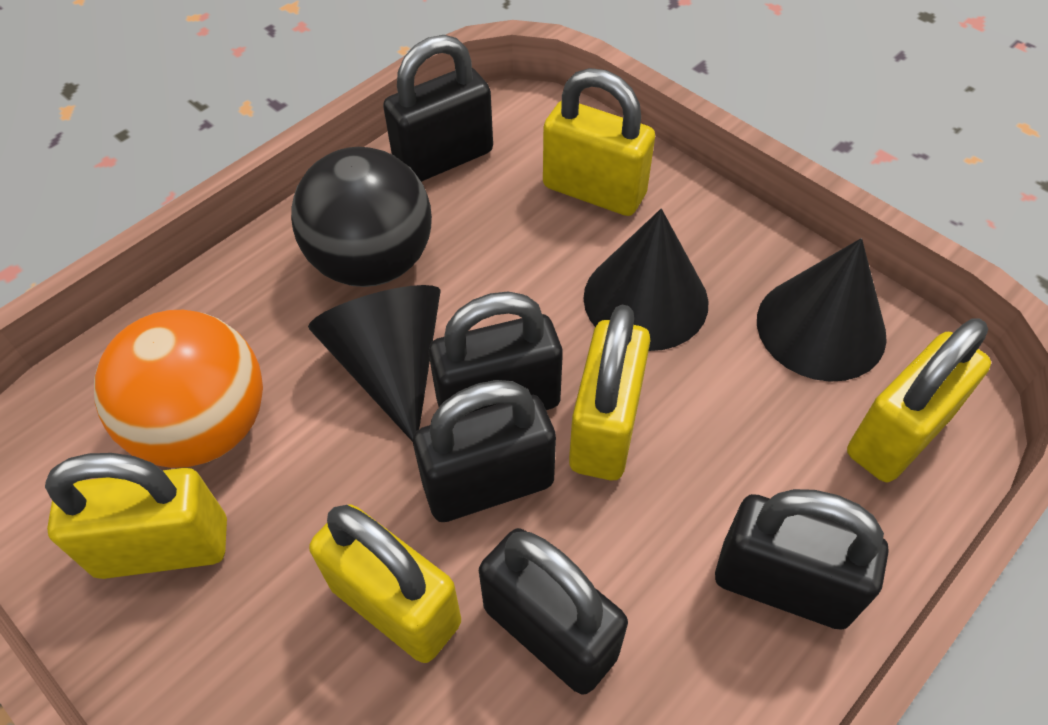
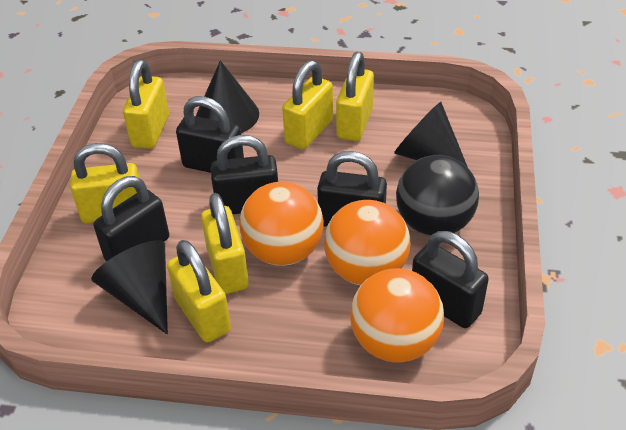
orange ball: [94,310,263,468] = 1 -> [239,182,324,266] [324,200,411,285] [350,268,444,362] = 3
yellow padlock: [45,453,227,579] [309,504,461,663] [543,68,655,216] [569,305,651,480] [847,318,991,482] = 5 -> [70,143,140,223] [123,60,169,149] [167,240,231,342] [201,193,249,294] [282,60,333,149] [336,52,374,141] = 6

